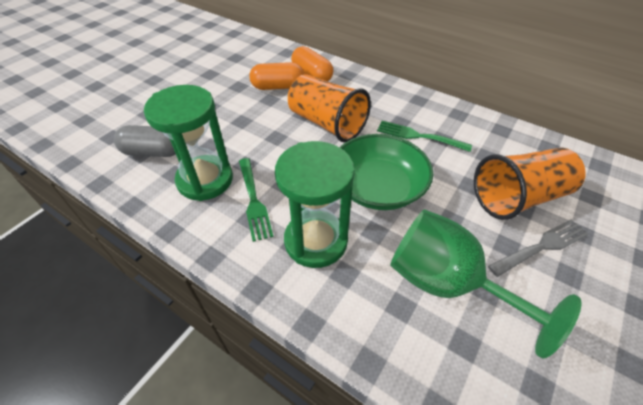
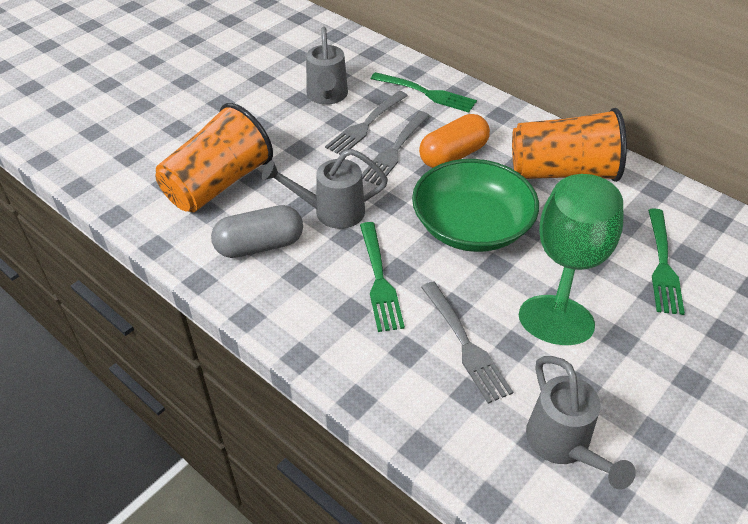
green fork: [239,158,273,242] [377,121,472,152] = 2 -> [360,222,405,332] [371,72,477,113] [648,208,685,315] = 3
green hourglass: [144,85,233,201] [275,141,355,268] = 2 -> none = 0
grey fork: [488,219,588,277] = 1 -> [325,91,408,155] [362,111,430,186] [421,281,513,404] = 3
grey watering can: none = 0 -> [262,149,388,229] [306,27,348,105] [526,356,636,490] = 3
orange capsule: [249,62,304,90] [291,46,333,81] = 2 -> [419,114,490,168] = 1

